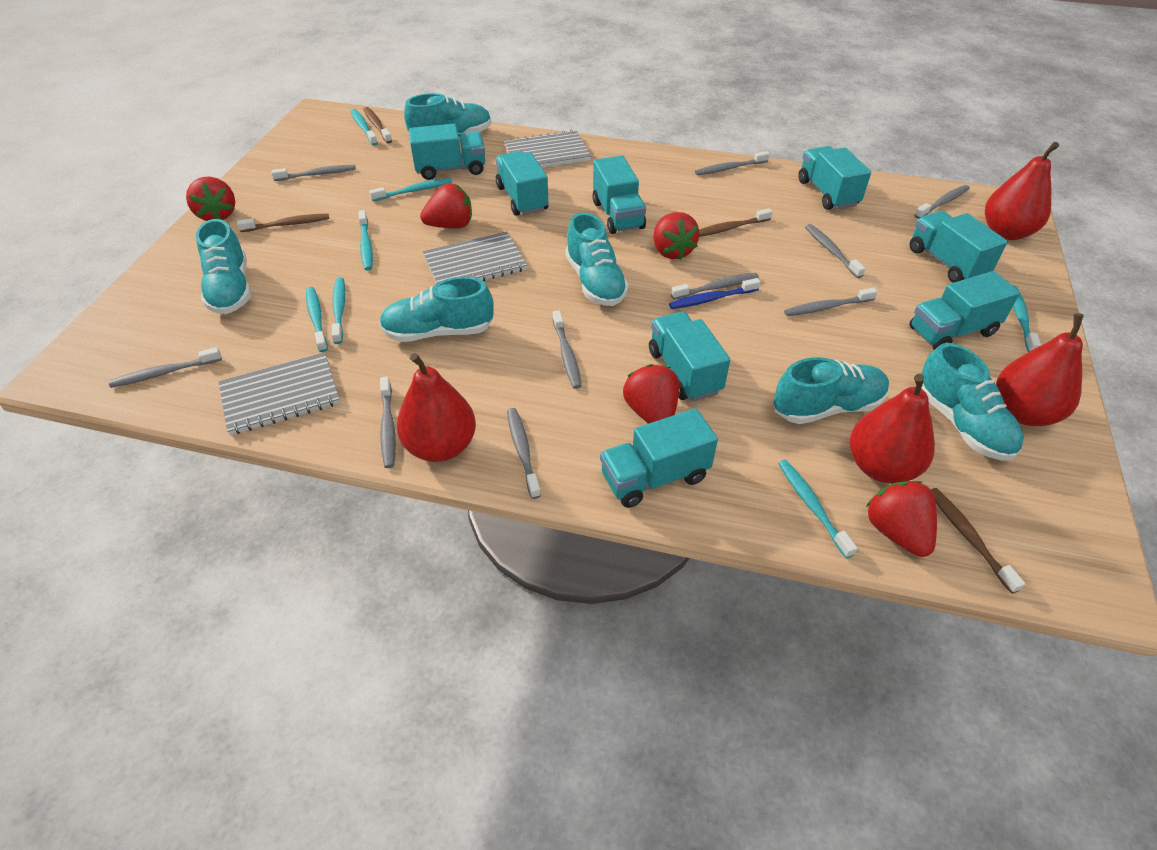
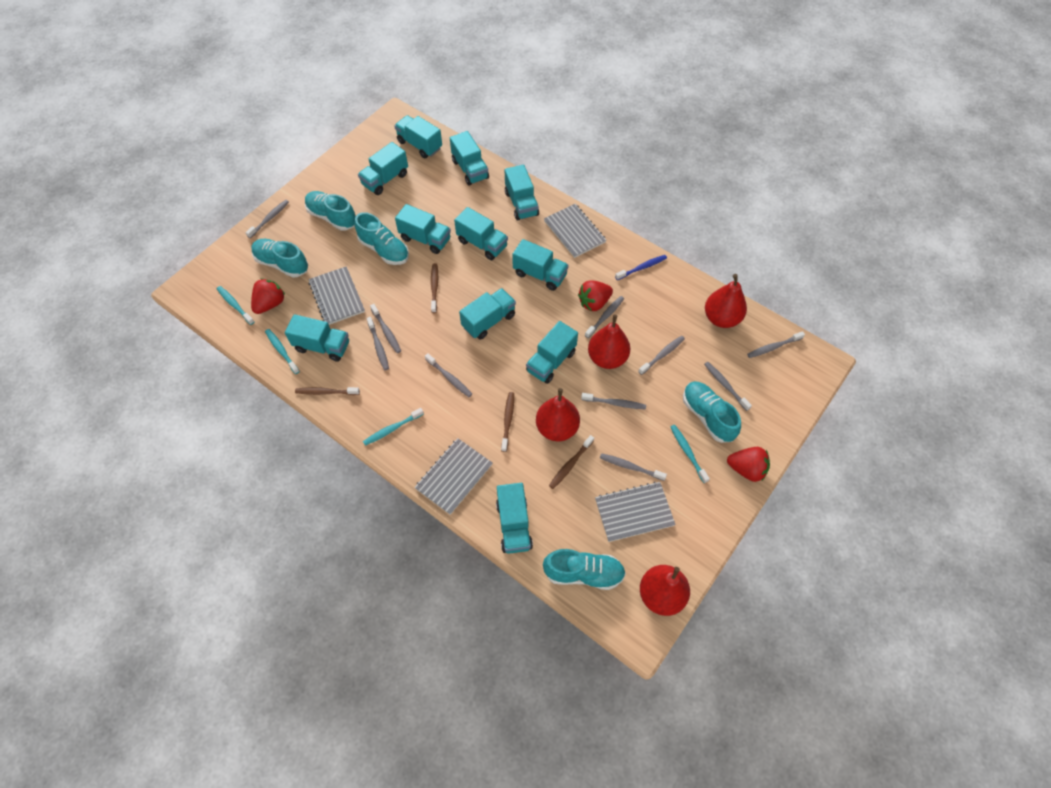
grey notebook: [219,352,340,435] [422,231,527,284] [504,130,591,168] = 3 -> [309,266,365,325] [414,438,492,515] [544,204,606,258] [595,482,676,542] = 4
red strawberry: [186,177,235,221] [420,183,472,228] [623,364,679,424] [653,212,699,260] [866,481,937,557] = 5 -> [251,278,285,314] [578,281,613,311] [727,447,770,482] = 3
turquoise shoe: [196,219,251,314] [379,277,494,342] [404,93,492,136] [565,212,629,306] [774,357,889,424] [921,343,1024,460] = 6 -> [251,239,308,278] [305,191,356,231] [354,212,409,265] [543,549,626,590] [683,381,741,443] = 5
turquoise toothbrush: [306,287,328,352] [332,277,345,344] [350,109,378,146] [358,210,373,271] [369,178,452,201] [778,460,857,558] [1013,286,1041,352] = 7 -> [217,286,254,325] [265,329,300,374] [363,408,424,446] [671,425,710,483] = 4
turquoise truck: [409,124,485,180] [496,151,549,216] [592,156,646,234] [600,408,718,508] [649,312,730,401] [798,146,871,210] [909,271,1020,350] [910,211,1008,283] = 8 -> [285,314,349,362] [358,142,408,195] [394,115,442,158] [395,204,451,254] [450,131,489,186] [454,207,508,260] [459,288,516,340] [496,483,533,554] [505,165,539,221] [512,239,569,291] [526,321,578,384] = 11

